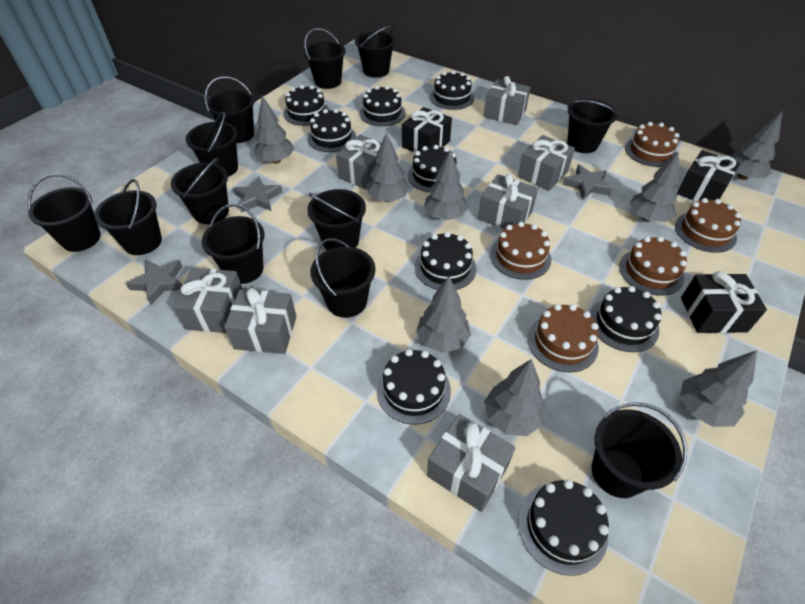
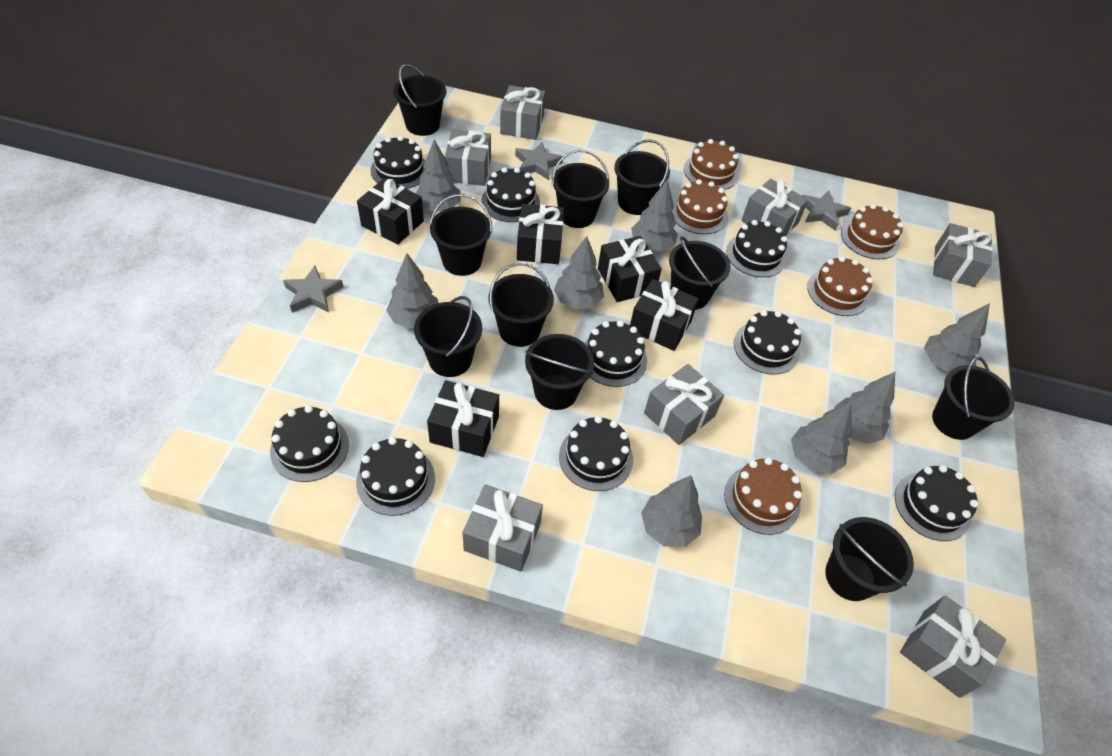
black bucket: [27,174,101,252] [94,179,162,255] [171,157,229,224] [185,112,238,177] [202,204,265,284] [204,76,254,143] [304,28,346,89] [307,189,366,250] [310,238,375,318] [355,26,395,78] [567,99,618,153] [592,403,687,498] = 12 -> [393,64,446,136] [414,296,482,377] [429,194,492,276] [489,263,554,347] [525,334,594,410] [552,150,609,228] [614,139,670,215] [669,236,731,310] [825,517,914,601] [932,357,1015,440] = 10
black gift: [402,107,452,153] [677,150,740,202] [681,271,767,333] = 3 -> [357,178,424,245] [427,380,499,457] [517,204,564,264] [598,236,662,302] [630,279,699,351] = 5

